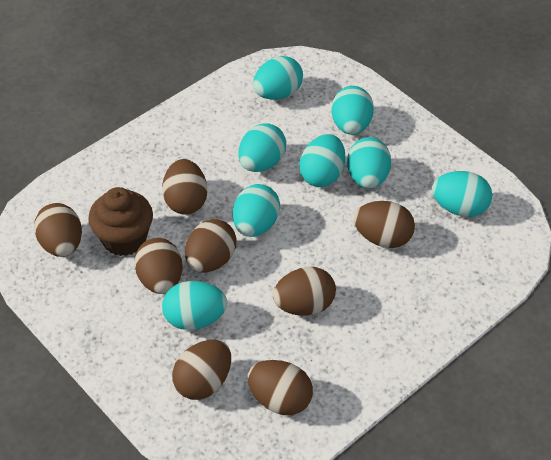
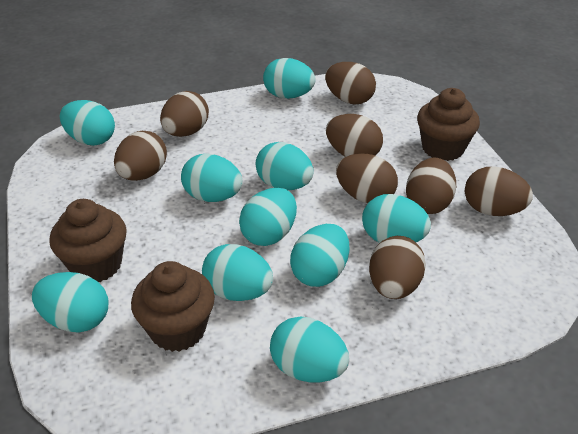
brown cupcake: [88,187,153,256] = 1 -> [49,199,127,282] [131,261,215,352] [417,88,480,161] = 3
turquoise egg: [162,281,227,330] [233,184,280,237] [238,123,286,172] [253,56,303,100] [299,134,345,187] [331,86,374,135] [347,137,391,189] [432,171,492,217] = 8 -> [32,272,108,333] [60,100,115,146] [181,153,243,202] [202,244,273,301] [239,188,297,246] [256,142,314,190] [263,58,316,99] [270,317,349,382] [290,224,349,287] [362,194,431,243] = 10

